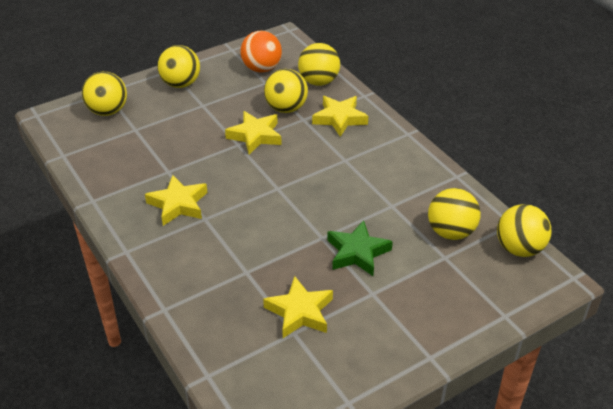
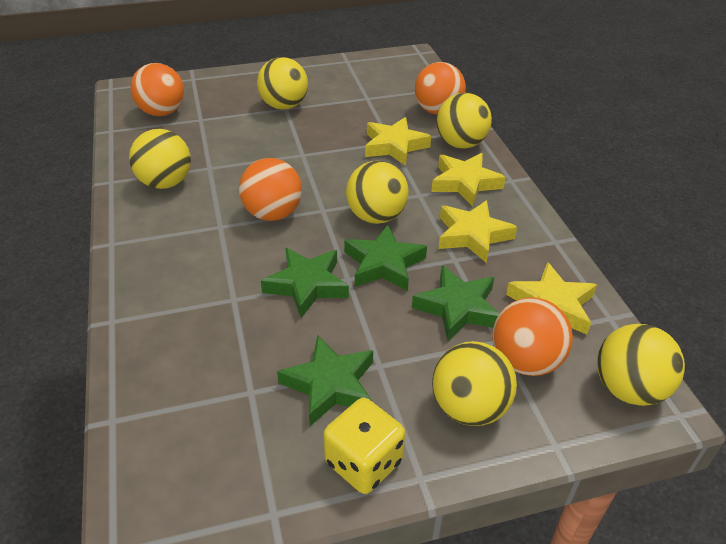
green star: [327,220,393,276] = 1 -> [261,247,349,318] [277,335,373,426] [344,225,427,291] [412,266,499,341] = 4
orange ball: [240,31,282,73] = 1 -> [130,63,184,116] [239,158,302,221] [414,62,466,115] [492,297,573,376] = 4
yellow dice: none = 0 -> [323,398,405,494] = 1

